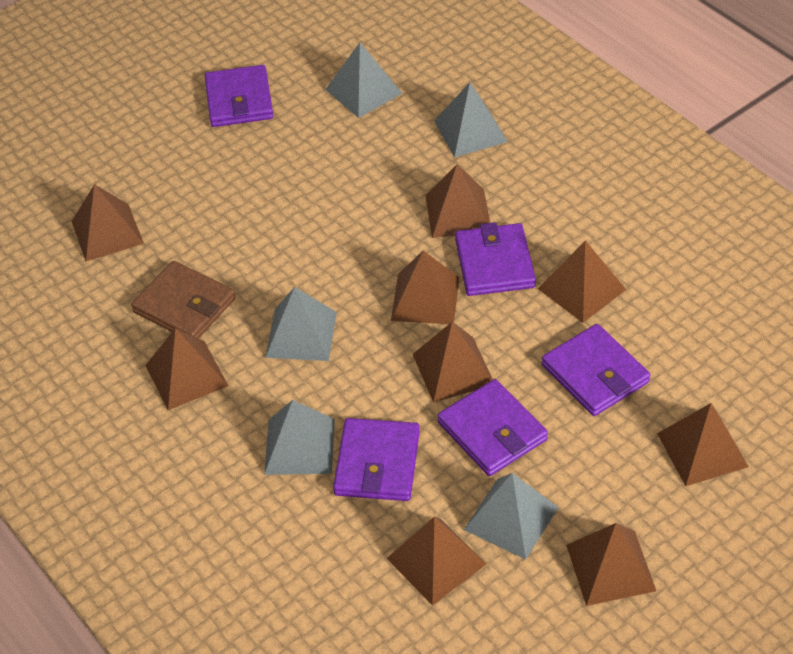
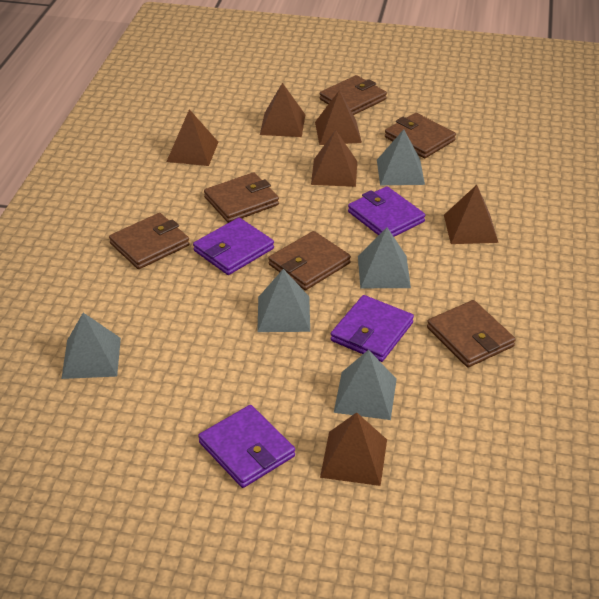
brown pyramid: [71,184,144,261] [145,328,228,410] [386,516,487,606] [391,250,459,324] [413,322,493,403] [425,164,490,238] [538,240,626,323] [566,523,656,606] [657,403,749,486] = 9 -> [166,109,218,166] [260,83,305,137] [311,130,357,187] [315,90,362,145] [320,412,387,486] [444,185,499,244] = 6
brown wallet: [131,261,236,339] = 1 -> [109,213,190,269] [204,172,279,223] [268,231,351,290] [320,75,387,115] [385,113,456,158] [427,300,516,367] = 6
purple wallet: [205,65,273,127] [333,418,420,501] [437,379,548,476] [455,222,536,296] [542,324,650,416] = 5 -> [193,217,274,275] [198,405,295,488] [330,295,414,362] [348,186,425,237] = 4

